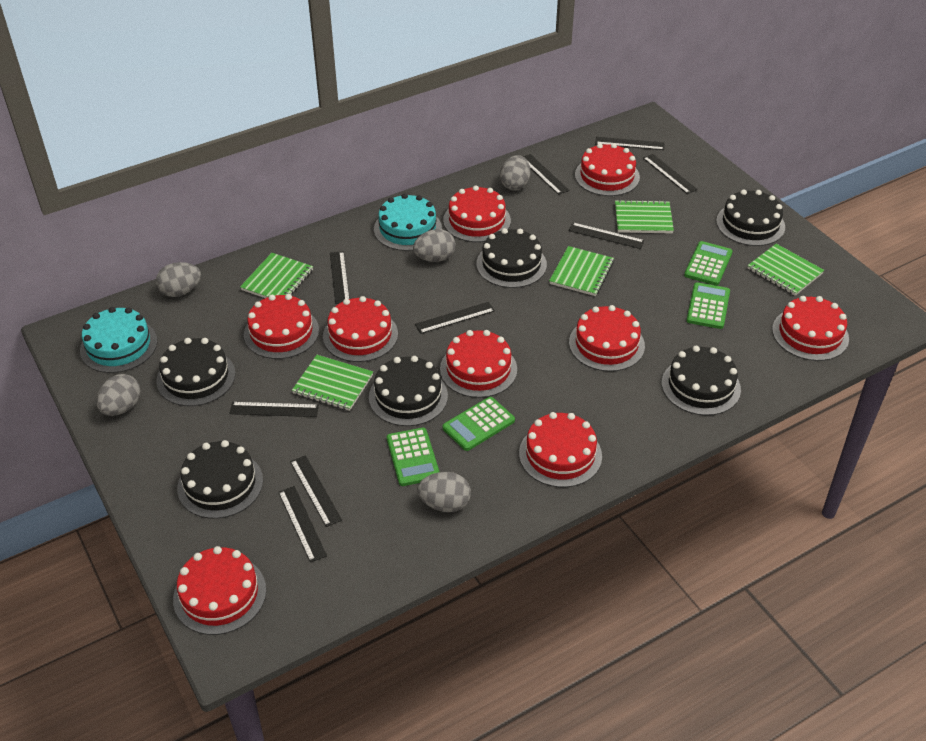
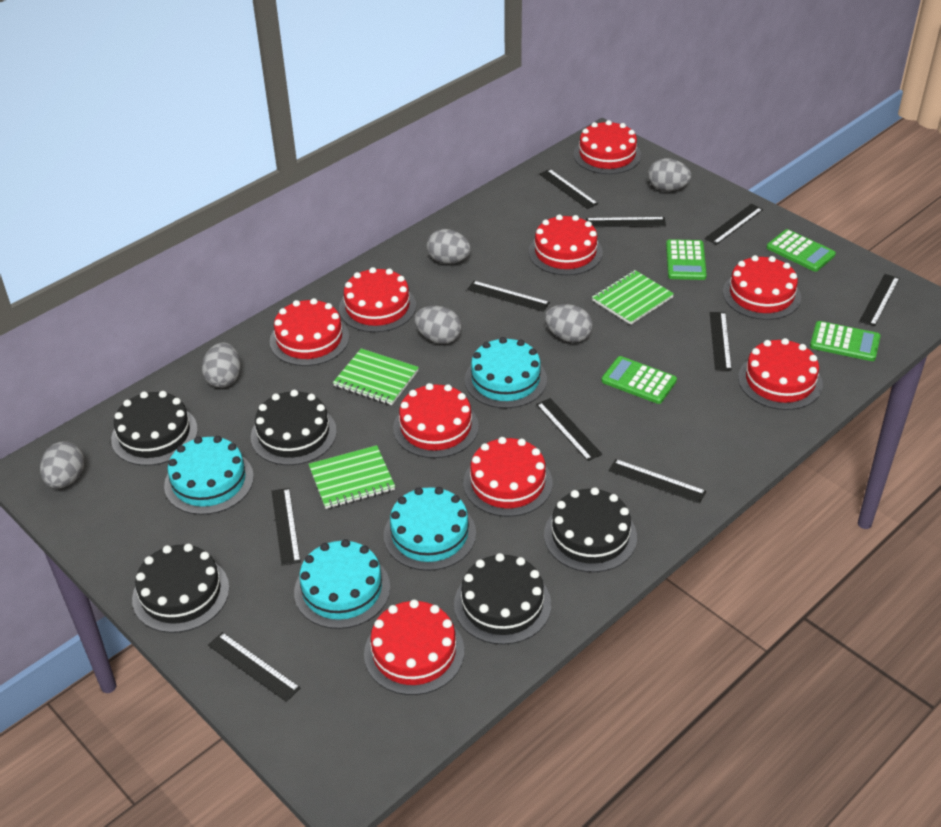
black cake: [156,338,235,406] [177,440,263,519] [369,356,448,426] [476,228,547,288] [662,346,741,416] [716,189,785,246] = 6 -> [111,391,198,466] [132,544,229,633] [251,390,337,465] [454,553,551,645] [544,487,637,572] = 5
black ruler: [229,402,319,417] [278,486,327,562] [290,455,342,527] [330,251,350,304] [415,302,495,334] [524,154,570,195] [569,223,644,249] [595,137,665,150] [643,154,698,194] = 9 -> [208,632,300,702] [272,488,301,566] [467,281,550,312] [536,398,602,461] [539,169,598,209] [586,217,666,227] [609,459,706,504] [705,204,763,245] [710,312,732,370] [859,274,900,326] = 10
green notebook: [240,253,313,298] [292,355,373,411] [549,246,614,296] [615,200,674,233] [748,244,824,296] = 5 -> [309,445,395,509] [333,348,419,405] [592,270,674,325] = 3
grey egg: [96,374,141,416] [156,262,201,297] [413,229,455,262] [417,472,471,512] [500,155,531,191] = 5 -> [40,441,85,489] [202,342,241,388] [414,306,462,344] [427,229,471,264] [545,304,593,343] [648,158,691,191] = 6
turquoise cake: [80,307,157,373] [374,193,442,251] = 2 -> [164,436,254,515] [294,539,390,629] [384,487,476,571] [465,337,547,408] = 4

